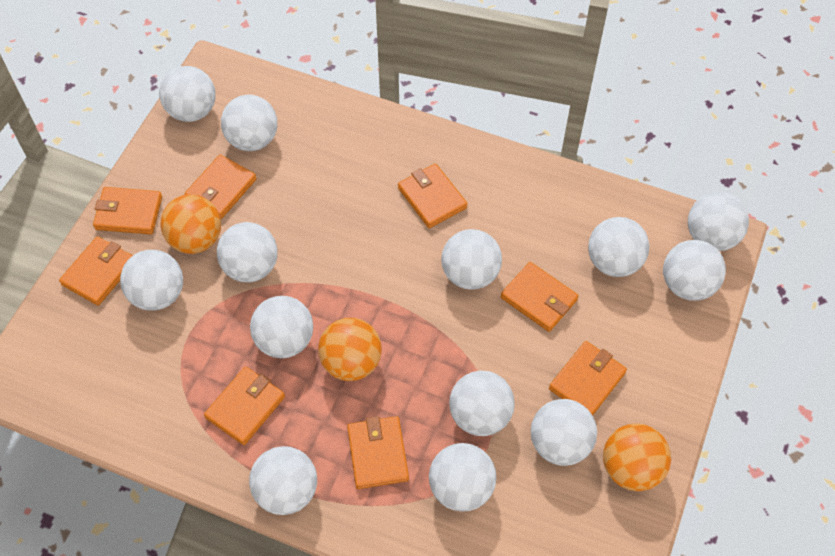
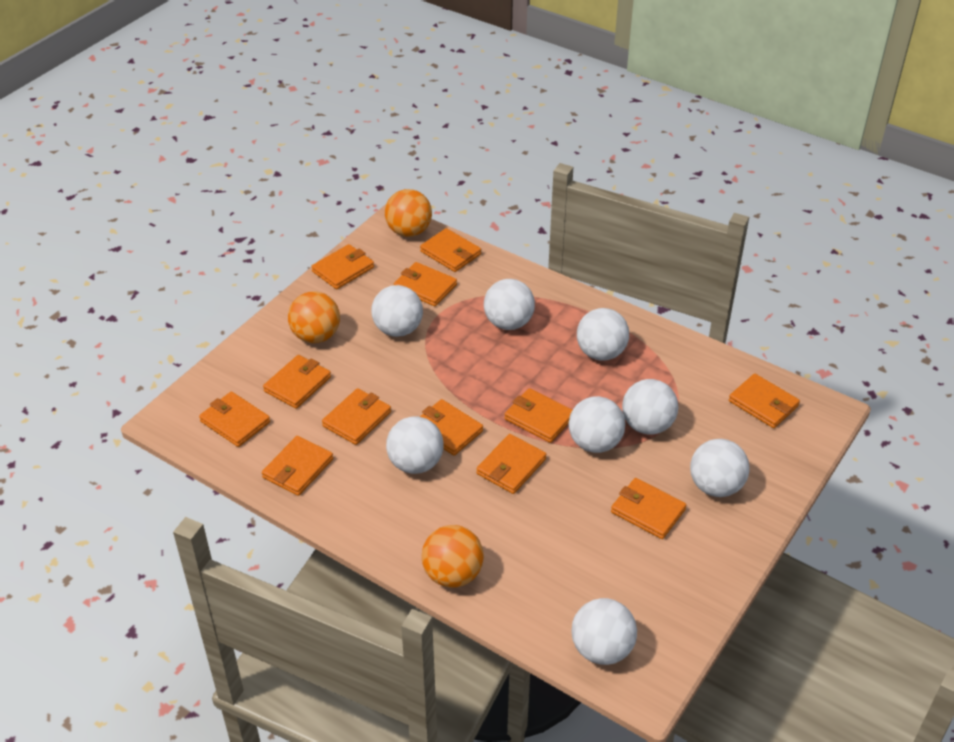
orange wallet: [59,236,133,306] [93,187,162,234] [184,154,257,219] [204,367,285,445] [347,416,409,489] [398,164,467,228] [501,262,579,332] [549,341,627,416] = 8 -> [199,392,270,447] [262,436,333,496] [263,355,331,409] [311,244,374,289] [322,388,391,445] [394,262,457,306] [420,228,481,272] [420,399,483,456] [476,434,546,494] [505,388,572,443] [611,478,686,539] [729,374,800,428] = 12
white ball: [120,250,183,311] [159,66,215,122] [217,222,277,282] [221,95,277,151] [249,446,317,515] [250,296,313,358] [429,443,497,512] [441,229,502,290] [449,371,515,436] [531,399,597,466] [588,217,649,277] [663,240,726,301] [688,192,749,251] = 13 -> [371,285,423,337] [386,416,444,474] [484,279,535,330] [569,396,625,453] [571,598,637,665] [577,308,629,360] [622,379,678,435] [690,439,750,497] = 8

